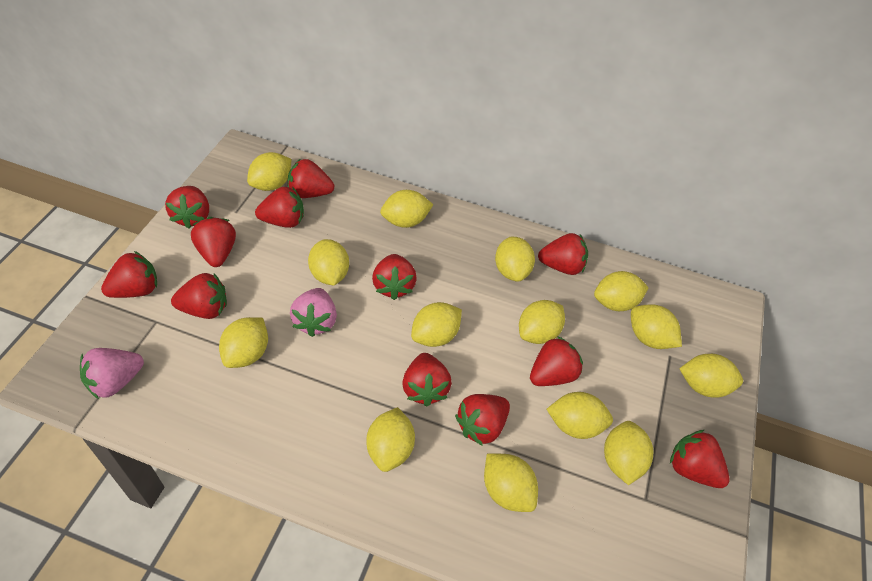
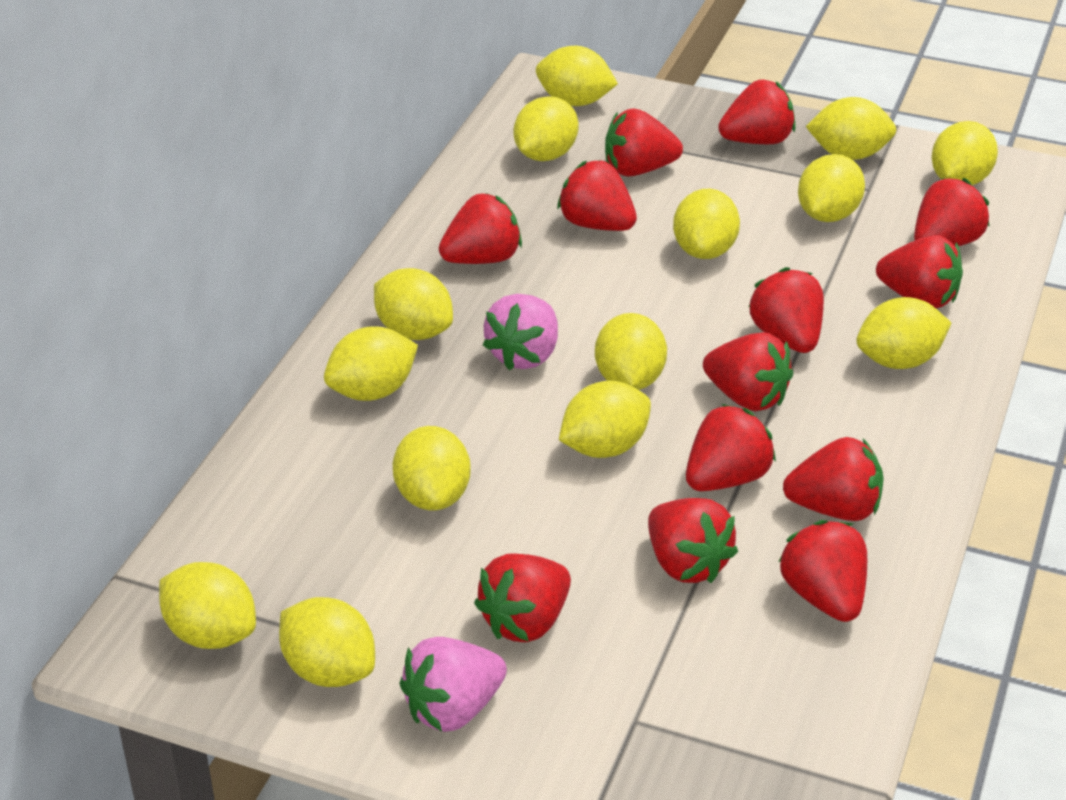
red strawberry: [101,251,157,298] [165,186,209,229] [171,273,227,319] [191,217,236,267] [255,187,304,228] [288,158,334,198] [372,254,417,300] [402,353,452,407] [455,394,510,446] [530,336,583,386] [538,233,588,275] [670,430,730,488] = 12 -> [439,193,522,264] [474,553,571,642] [557,160,637,231] [605,108,683,176] [648,498,738,583] [686,404,776,491] [703,332,793,411] [718,79,796,144] [749,267,824,353] [779,520,867,622] [783,437,884,521] [876,235,963,308] [914,178,990,246] = 13

